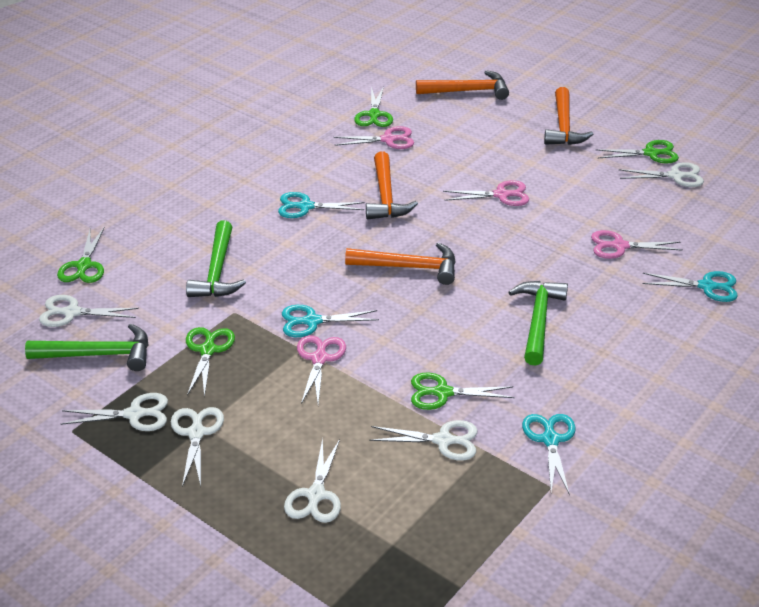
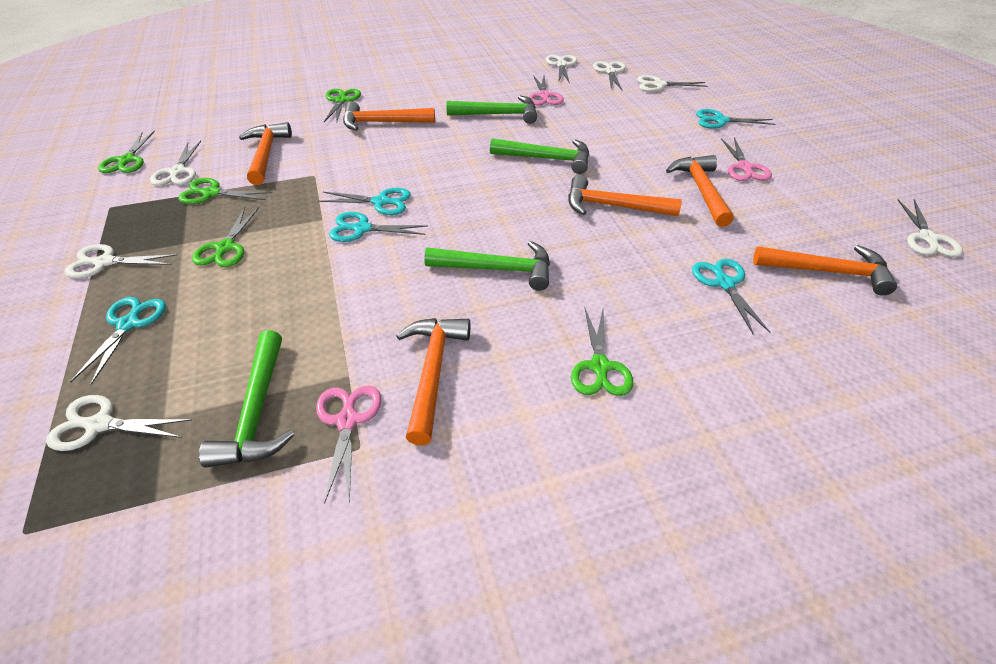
green hammer: [25,324,148,371] [186,220,246,297] [508,281,568,366] = 3 -> [199,330,294,468] [424,241,550,291] [447,96,537,124] [490,138,589,174] = 4
orange hammer: [345,243,456,285] [366,152,418,220] [416,70,509,100] [544,87,593,145] = 4 -> [239,122,292,185] [343,101,435,131] [396,318,470,445] [568,175,682,216] [666,155,734,227] [753,245,897,296] = 6
pink scissors: [297,335,346,404] [334,126,414,149] [443,180,529,206] [591,230,683,259] = 4 -> [316,385,382,504] [529,75,564,106] [721,137,772,181] = 3
turquoise scissors: [278,192,365,218] [282,305,379,337] [522,414,576,495] [643,271,738,302] = 4 -> [70,297,166,385] [318,188,411,215] [329,212,428,242] [692,259,771,334] [696,109,775,129] = 5
white scissors: [39,295,139,327] [60,393,168,431] [171,407,224,487] [284,438,341,523] [369,420,478,461] [618,162,704,187] = 6 -> [46,395,192,451] [65,244,178,278] [150,141,201,186] [545,55,577,83] [593,61,626,91] [637,75,708,92] [897,199,963,257] = 7

